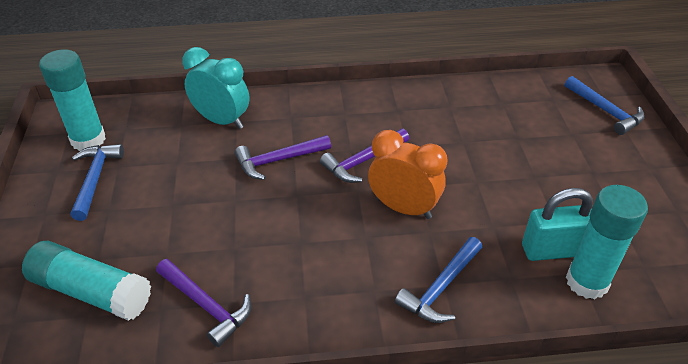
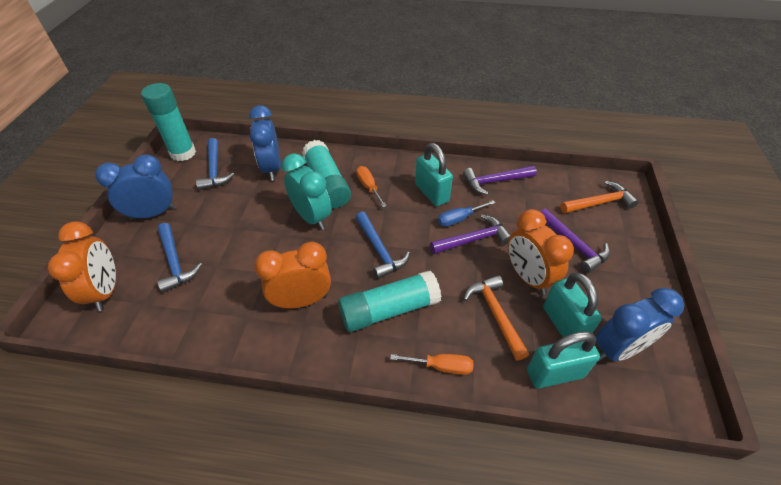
blue clock: none = 0 -> [95,154,176,220] [249,105,281,181] [596,288,684,361] = 3
blue screwdriver: none = 0 -> [438,200,495,227] = 1
orange clock: [368,130,447,219] = 1 -> [48,221,116,311] [254,242,331,309] [508,209,574,295] = 3
orange hammer: none = 0 -> [464,275,529,361] [560,181,639,213] = 2
orange screwdriver: none = 0 -> [356,166,386,207] [390,354,474,375] = 2
turquoise padlock: [522,188,593,261] = 1 -> [415,143,453,206] [527,331,600,388] [543,272,602,337] = 3

